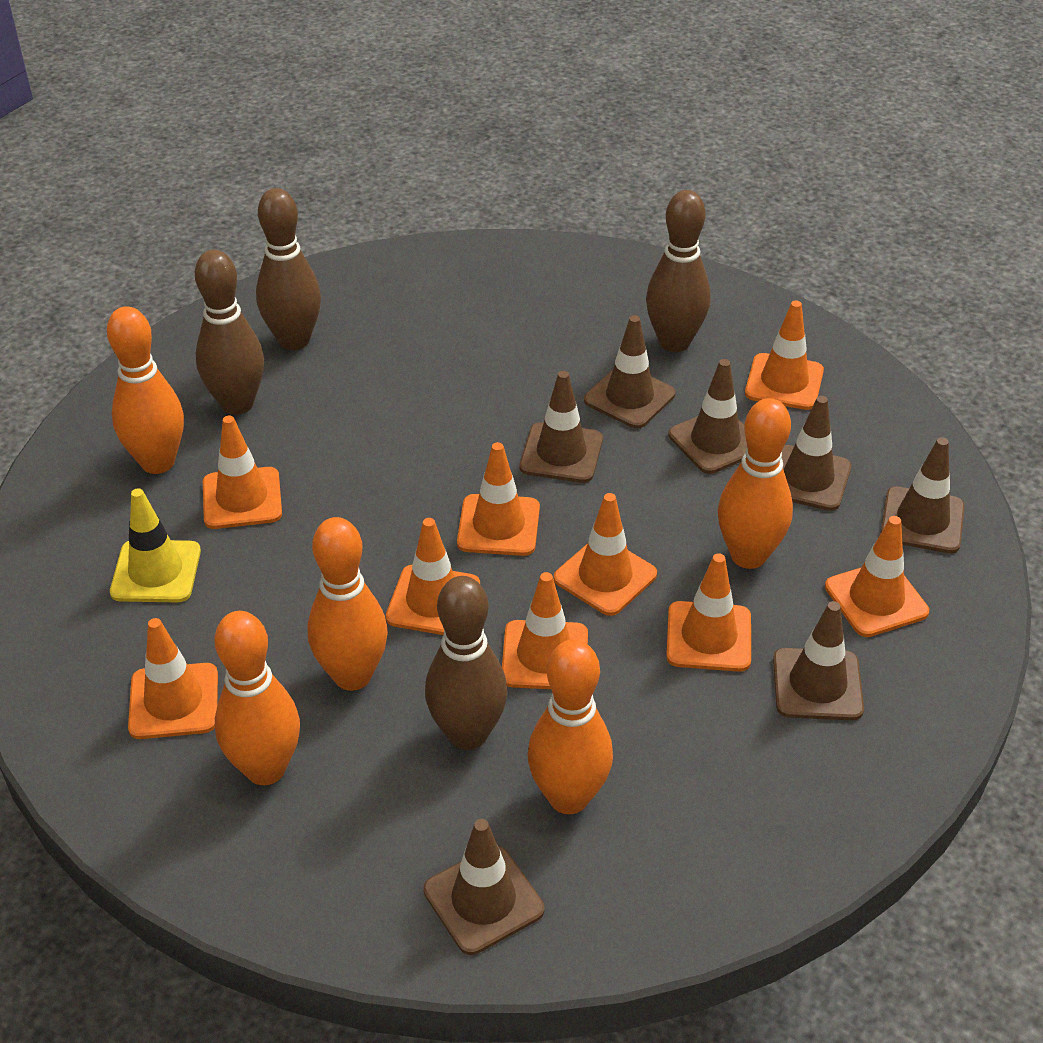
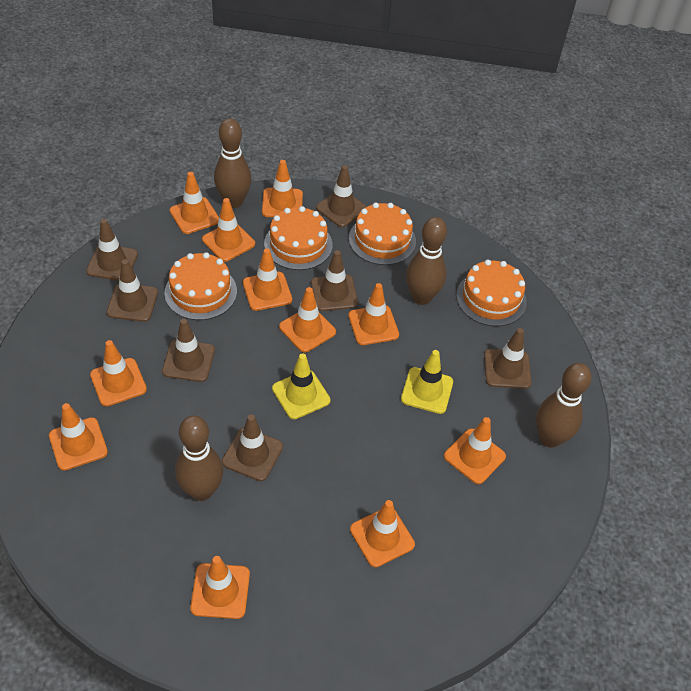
orange bowling pin: [107,306,184,474] [215,611,300,785] [308,517,388,691] [527,639,613,814] [718,398,793,569] = 5 -> none = 0
orange cake: none = 0 -> [164,252,237,320] [264,206,332,270] [349,202,416,265] [456,260,527,326] = 4
orange traffic cone: [128,618,218,739] [203,416,282,529] [386,518,480,635] [457,442,540,556] [502,572,588,689] [554,493,657,616] [666,553,751,672] [745,300,824,410] [825,516,929,637] = 9 -> [49,403,108,471] [90,340,147,407] [170,172,219,234] [190,556,250,619] [202,198,255,262] [243,248,292,311] [262,160,303,217] [279,287,336,353] [348,283,399,345] [350,500,415,567] [444,417,506,484] = 11
yellow traffic cone: [110,488,201,602] = 1 -> [272,353,331,419] [401,350,453,414] = 2

